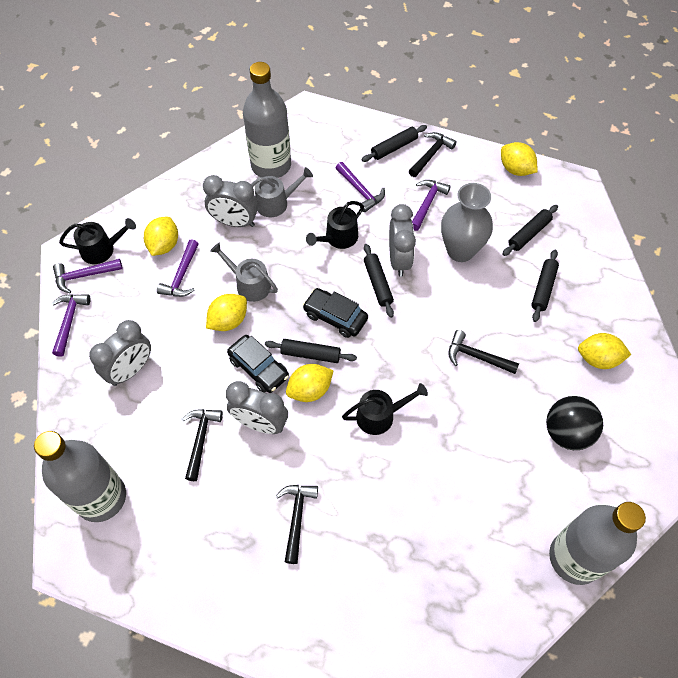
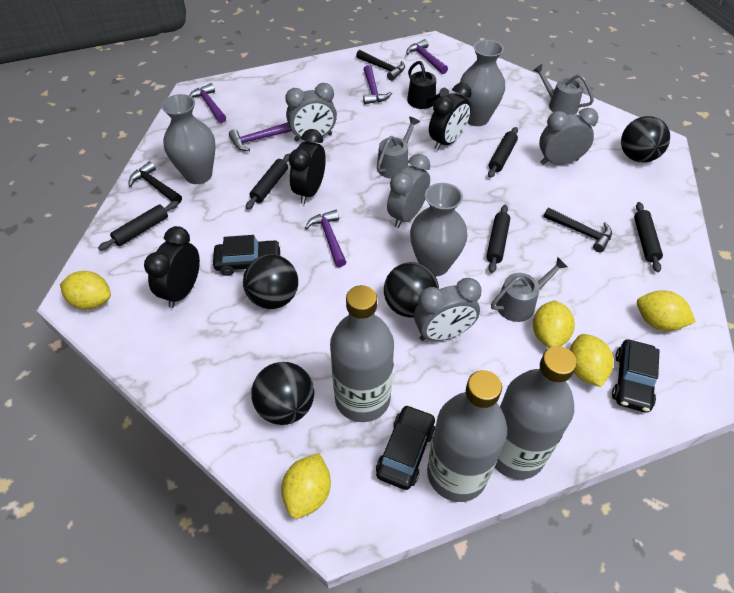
black ball: [546,396,603,450] = 1 -> [243,254,298,309] [251,362,314,425] [384,262,439,318] [621,116,670,162] = 4
black car: [227,335,289,393] [303,288,368,338] = 2 -> [213,235,281,276] [376,405,435,490] [612,340,660,413] = 3
black clock: none = 0 -> [144,226,200,308] [289,129,326,204] [429,83,472,151] = 3
black hammer: [182,409,223,481] [276,485,318,564] [409,132,457,177] [448,330,519,374] = 4 -> [129,161,182,203] [356,50,405,81] [544,208,612,252] = 3
black watering can: [59,218,136,264] [306,201,364,249] [342,383,428,435] = 3 -> [407,61,450,109] = 1
grey vase: [441,183,493,262] = 1 -> [161,94,215,184] [410,183,467,276] [459,40,505,126] = 3
grey watering can: [210,243,278,302] [251,167,313,217] = 2 -> [377,117,420,179] [491,257,568,322] [533,64,594,115] = 3

